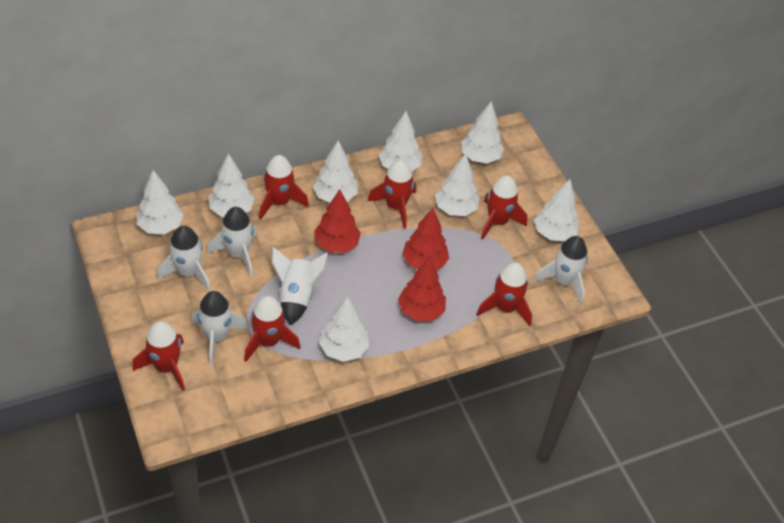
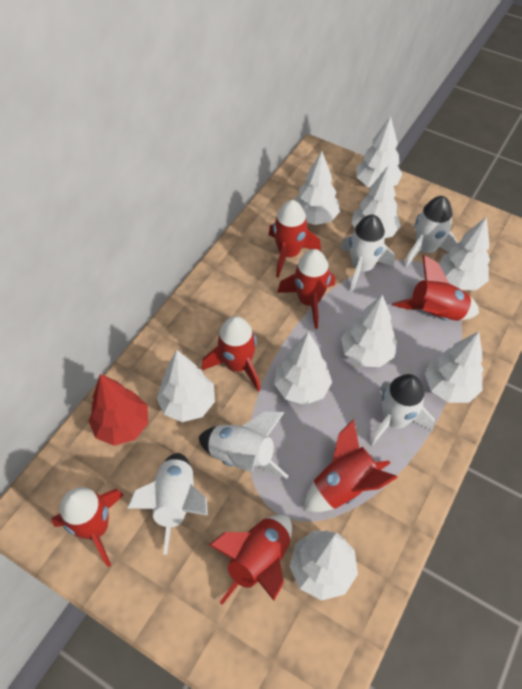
red rocket: [132,321,185,391] [244,296,301,362] [259,155,309,220] [367,160,416,229] [476,262,532,326] [481,175,527,240] = 6 -> [51,487,124,567] [202,316,260,392] [209,515,292,605] [269,200,321,278] [277,249,335,329] [304,419,398,512] [392,255,479,321] = 7
red tree: [314,189,361,253] [398,257,446,321] [402,208,449,270] = 3 -> [89,374,148,446] = 1
white tree: [137,170,184,234] [208,153,255,217] [313,140,358,203] [319,296,369,362] [379,111,422,171] [435,153,480,216] [461,101,504,164] [534,179,579,241] = 8 -> [157,350,215,422] [274,332,332,405] [290,530,358,600] [295,151,340,225] [341,295,397,367] [351,166,401,238] [357,116,402,187] [425,331,484,403] [439,217,490,290] = 9

